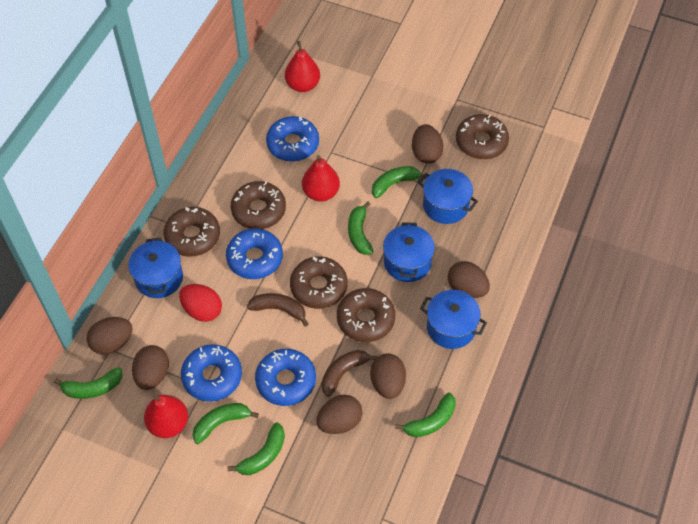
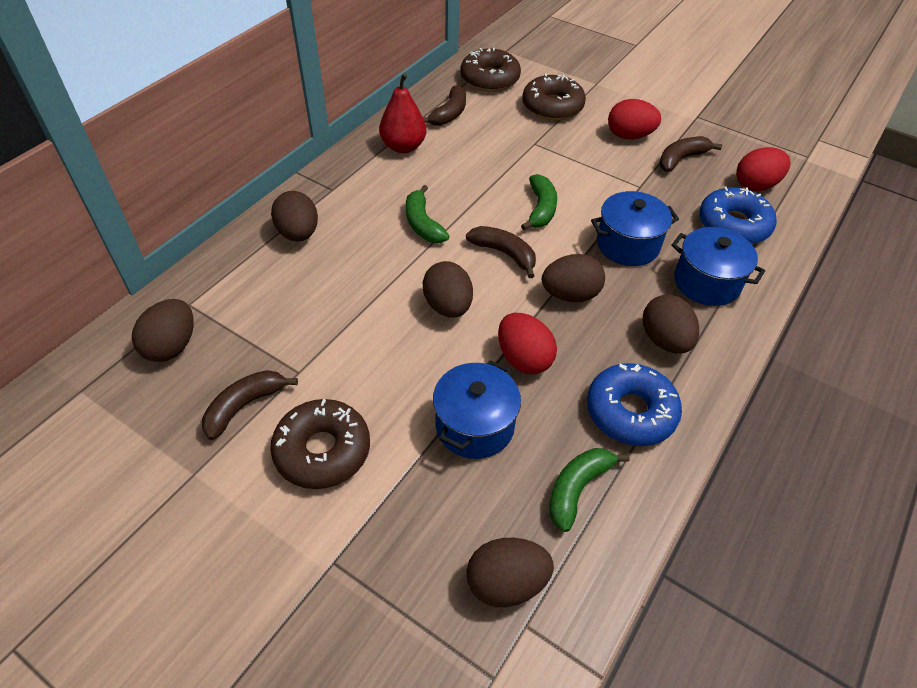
blue donut: [181,344,242,402] [226,228,283,279] [255,349,316,406] [266,116,319,162] = 4 -> [587,363,682,446] [699,187,777,244] = 2
blue pot: [128,238,183,298] [383,222,435,282] [418,169,478,224] [420,290,487,349] = 4 -> [433,360,521,459] [591,191,679,266] [671,227,765,306] = 3
brown banana: [247,293,308,327] [322,350,378,397] = 2 -> [202,370,298,440] [423,85,466,126] [466,226,536,278] [659,136,722,172] = 4
brown donut: [164,207,220,257] [231,181,286,229] [290,256,348,309] [337,288,395,342] [456,114,509,159] = 5 -> [270,399,370,489] [460,48,521,92] [522,74,586,120] = 3
green banana: [54,368,122,399] [192,403,259,444] [228,422,285,475] [348,201,373,255] [372,166,428,198] [395,393,456,437] = 6 -> [406,185,449,243] [521,174,557,230] [549,448,630,532] = 3
red egg: [179,284,222,322] = 1 -> [498,313,557,374] [608,99,661,139] [736,147,791,191] = 3
red pear: [144,395,188,438] [285,41,320,92] [302,155,340,202] = 3 -> [379,73,426,153] = 1

